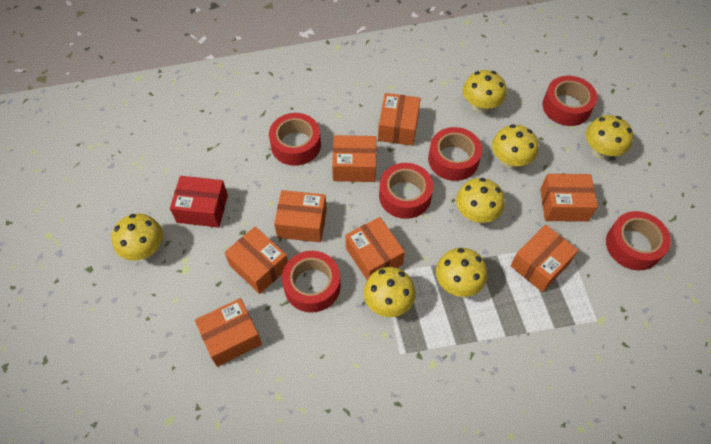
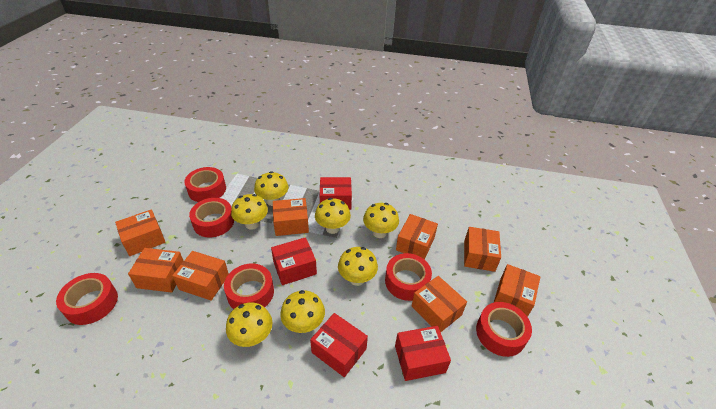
red box: [170,176,228,228] = 1 -> [271,237,317,285] [310,313,368,377] [320,177,352,210] [395,326,451,381] = 4

